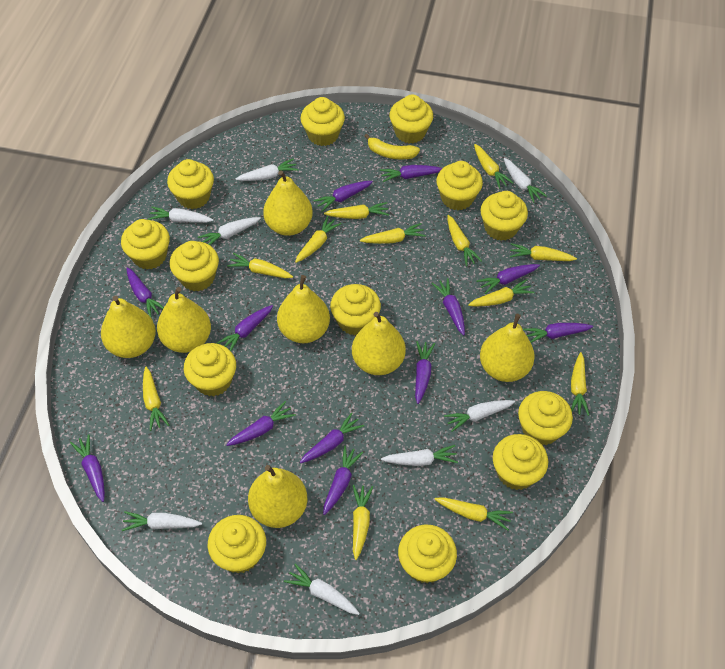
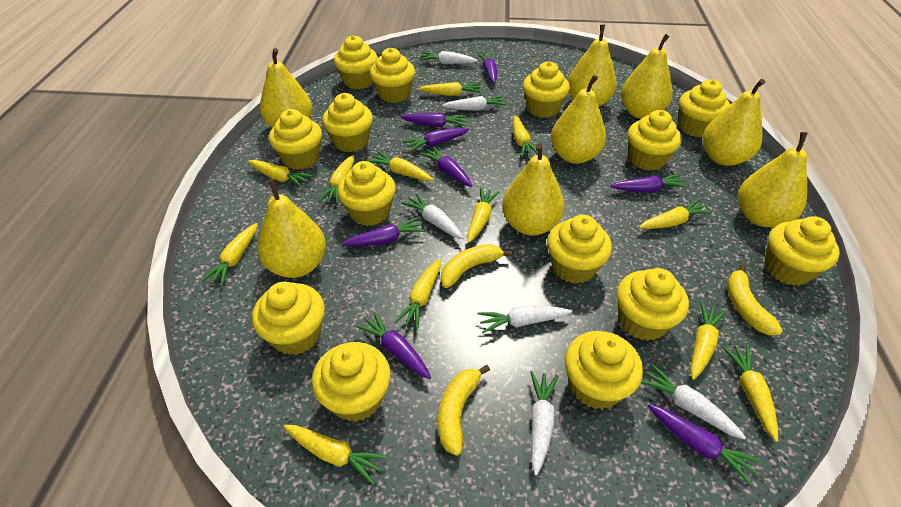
purple carrot: [70,434,105,502] [126,267,164,317] [216,305,273,351] [226,401,296,446] [300,413,364,463] [313,181,373,212] [323,446,363,515] [380,165,442,182] [415,341,435,404] [431,278,465,335] [477,264,540,294] [523,323,593,343] = 12 -> [342,217,425,246] [356,311,431,379] [401,113,467,127] [403,128,469,152] [419,146,472,187] [477,52,497,83] [610,174,688,192] [648,404,762,486] = 8
white carrot: [122,511,202,531] [148,207,213,223] [198,217,261,245] [236,158,299,181] [284,564,360,615] [381,445,458,466] [444,400,515,432] [504,158,547,203] = 8 -> [401,193,464,239] [420,51,478,64] [442,96,507,111] [478,305,572,333] [531,371,558,476] [641,363,746,440] = 6
yellow banana: [364,134,420,160] = 1 -> [438,365,490,456] [441,244,512,288] [727,264,783,335] = 3
yellow cupcake: [121,219,170,270] [167,159,214,209] [169,241,219,291] [184,343,236,396] [208,515,266,574] [301,97,345,146] [330,284,381,336] [390,95,433,143] [398,525,457,583] [436,161,483,210] [481,191,528,241] [493,434,548,490] [518,391,573,445] = 13 -> [252,282,325,355] [269,109,322,170] [312,342,391,422] [322,93,373,152] [334,35,378,89] [337,161,396,226] [370,48,415,103] [523,61,570,118] [547,215,612,284] [565,331,643,409] [617,268,689,341] [628,110,682,171] [679,79,730,137] [765,216,840,286] = 14
yellow pear: [101,296,156,358] [157,287,211,353] [248,465,307,528] [263,170,313,236] [277,275,330,343] [352,312,406,375] [480,314,535,382] = 7 -> [257,179,326,278] [260,48,313,128] [502,143,564,236] [551,75,606,164] [568,25,617,106] [621,34,672,119] [703,79,765,166] [738,132,808,227] = 8

